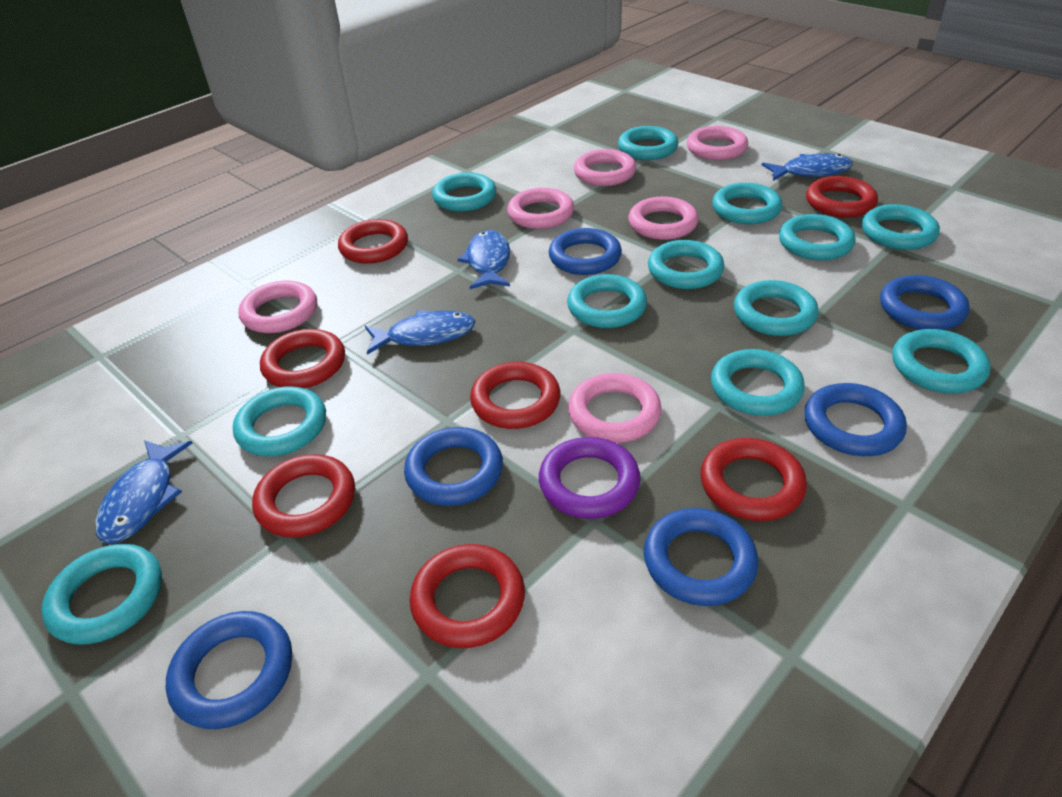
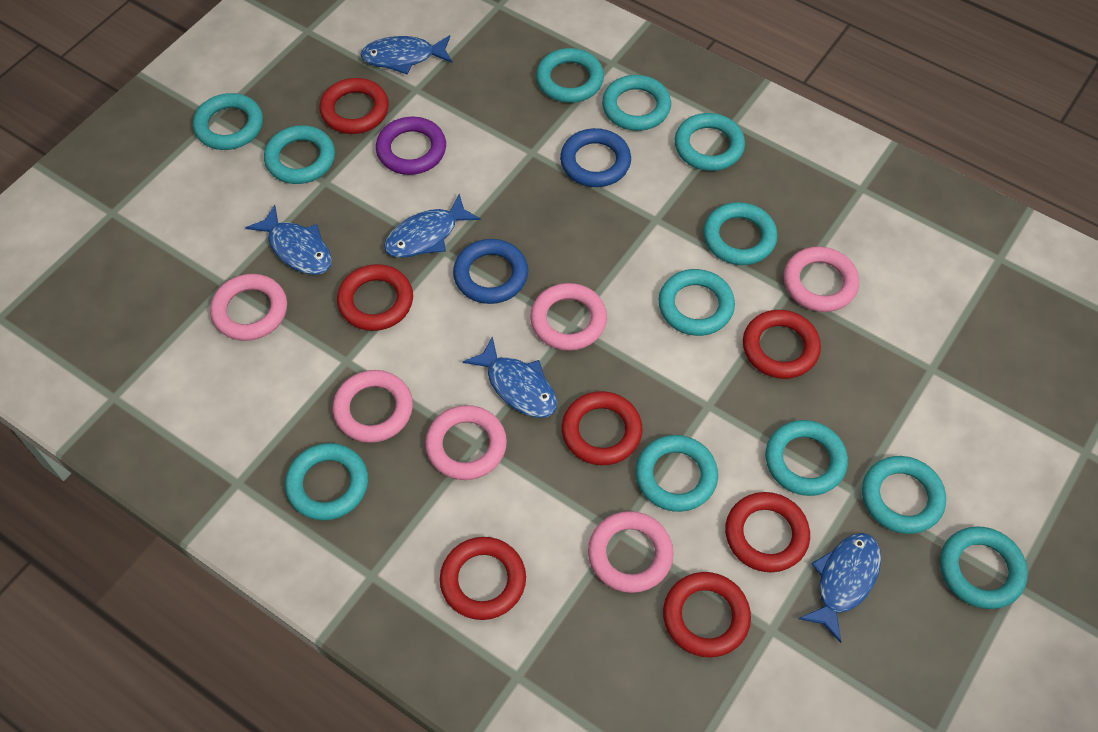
blue fish: [95,440,193,544] [365,310,475,355] [457,230,510,289] [762,154,853,181] = 4 -> [246,205,332,275] [360,35,452,74] [384,194,481,258] [463,336,557,418] [799,533,881,643] = 5
blue ring: [166,611,292,729] [404,427,503,506] [549,228,622,275] [644,508,758,606] [804,383,907,456] [880,275,970,330] = 6 -> [453,239,528,304] [560,128,631,187] = 2

